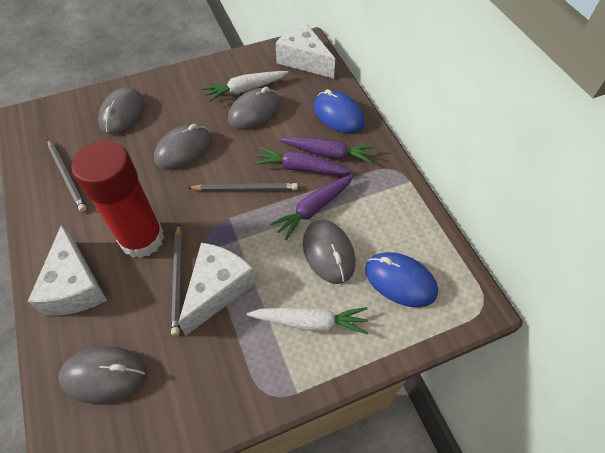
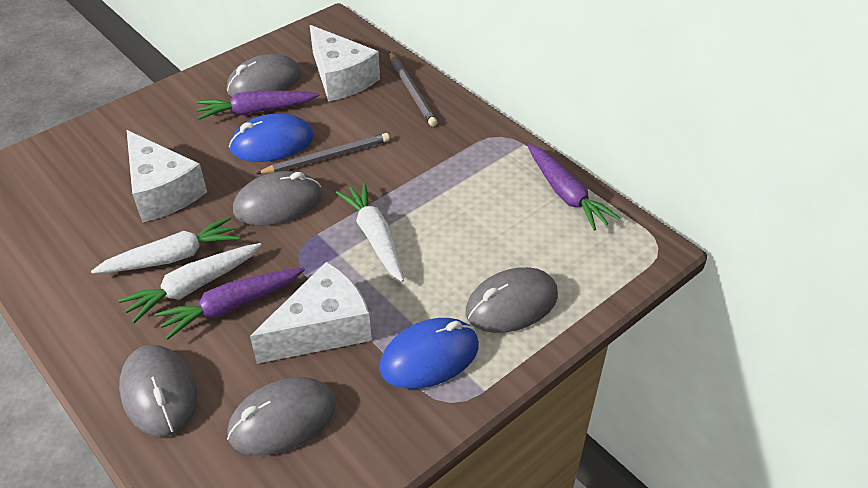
grey pencil: [47,139,86,212] [171,224,182,336] [188,183,298,191] = 3 -> [256,133,390,174] [389,51,437,126] = 2
red glue stick: [71,141,164,258] = 1 -> none = 0
white carrot: [202,71,288,102] [247,307,368,335] = 2 -> [91,217,240,274] [118,243,261,323] [336,183,404,282] = 3

